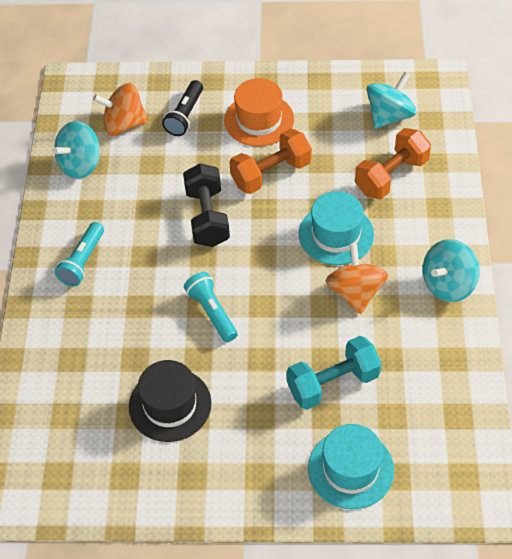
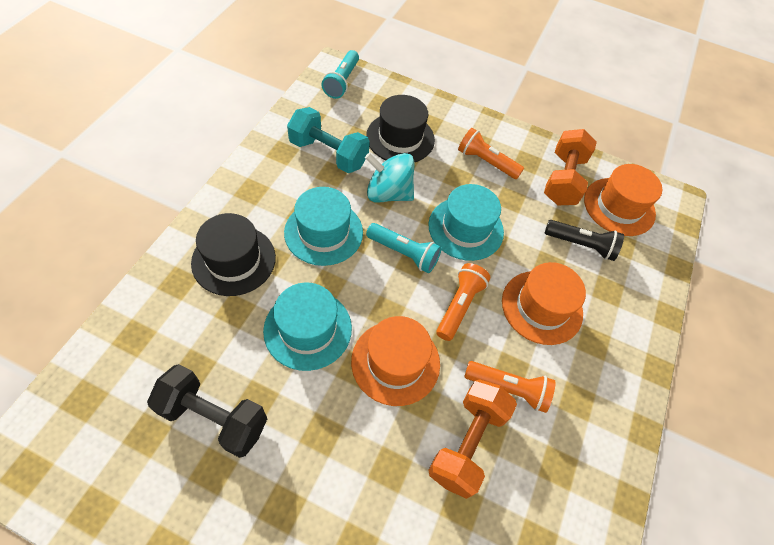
black hat: [129,360,212,442] = 1 -> [191,213,276,296] [366,95,435,162] = 2
orange flashlight: none = 0 -> [436,263,490,341] [458,128,524,179] [464,361,556,413] = 3
orange hat: [224,78,294,146] = 1 -> [351,316,440,406] [502,262,586,345] [584,164,662,236] = 3
orange spinning top: [93,83,149,136] [326,244,388,314] = 2 -> none = 0
turquoise hat: [299,191,374,265] [308,424,394,510] = 2 -> [263,283,352,371] [284,187,363,266] [428,184,504,261] = 3
turquoise spinning top: [53,121,100,179] [367,72,416,129] [423,239,480,302] = 3 -> [365,153,415,203] = 1

